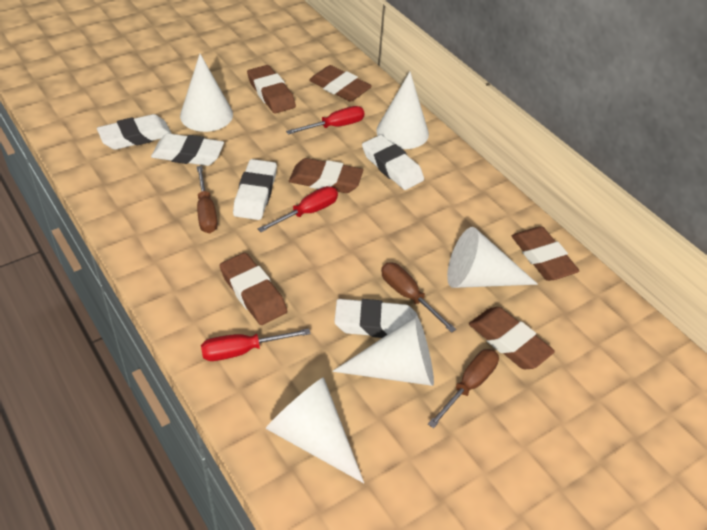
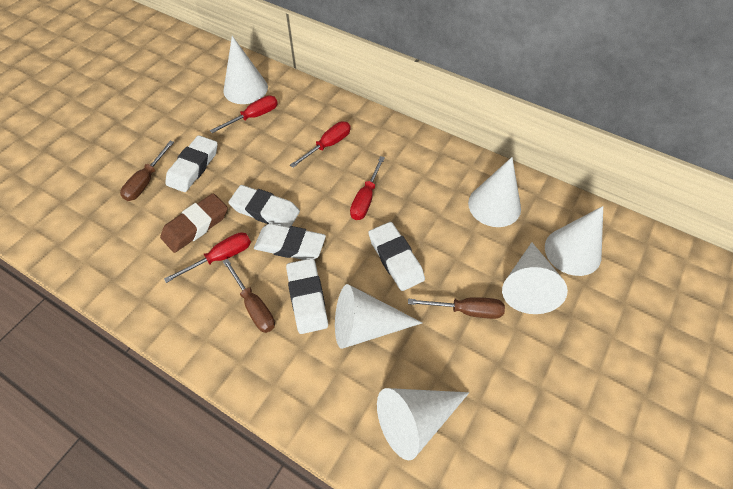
brown eraser: [220,253,287,325] [247,65,296,114] [289,158,363,193] [309,65,372,101] [469,307,555,369] [512,226,579,281] = 6 -> [160,193,228,253] = 1
red screwdriver: [201,328,311,361] [258,186,338,232] [286,106,364,135] = 3 -> [164,232,251,283] [210,95,278,133] [290,121,351,168] [350,156,385,220] = 4
white cone: [180,54,233,132] [266,377,364,483] [332,316,434,386] [376,72,429,149] [447,227,538,288] = 5 -> [223,36,268,104] [335,284,422,349] [377,388,469,460] [468,157,521,227] [502,242,568,314] [545,206,603,276] = 6

